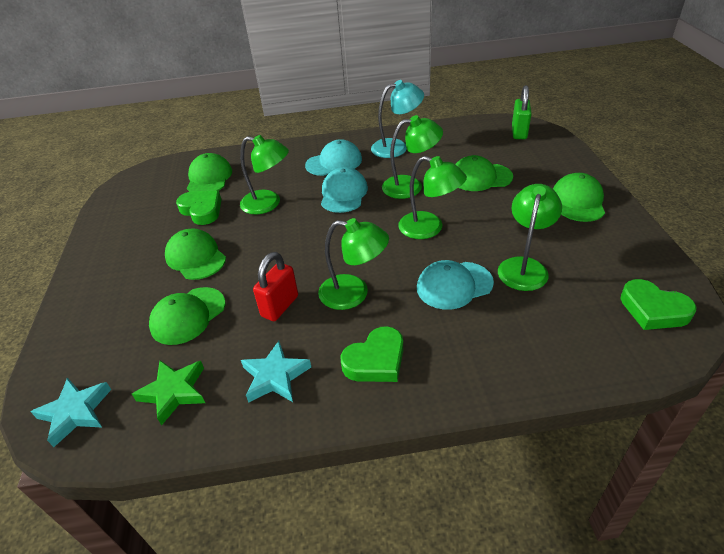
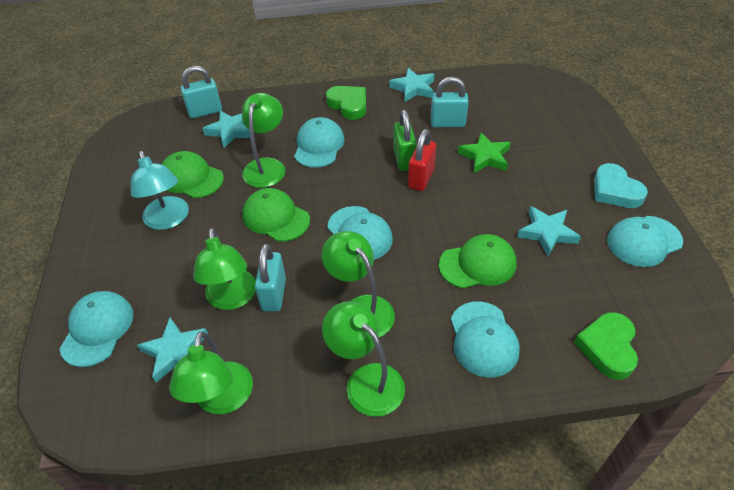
green cap: [149,287,225,345] [165,228,226,280] [187,153,232,192] [455,155,513,191] [553,173,605,222] = 5 -> [162,151,224,198] [242,188,310,242] [439,234,517,288] = 3
green heart: [176,191,222,225] [340,326,403,382] [620,279,697,330] = 3 -> [326,86,366,120] [574,312,638,380] = 2
turquoise cap: [305,139,362,176] [321,167,368,213] [417,260,494,310] = 3 -> [60,291,133,367] [294,117,344,168] [327,206,393,260] [451,301,520,378] [607,216,683,267] = 5
turquoise heart: none = 0 -> [594,163,648,208] = 1
turquoise padlock: none = 0 -> [181,66,222,118] [255,244,286,312] [431,77,469,127] = 3
turquoise star: [31,378,112,447] [241,341,311,403] = 2 -> [137,318,208,382] [202,111,250,148] [389,68,434,102] [517,206,581,256] = 4

